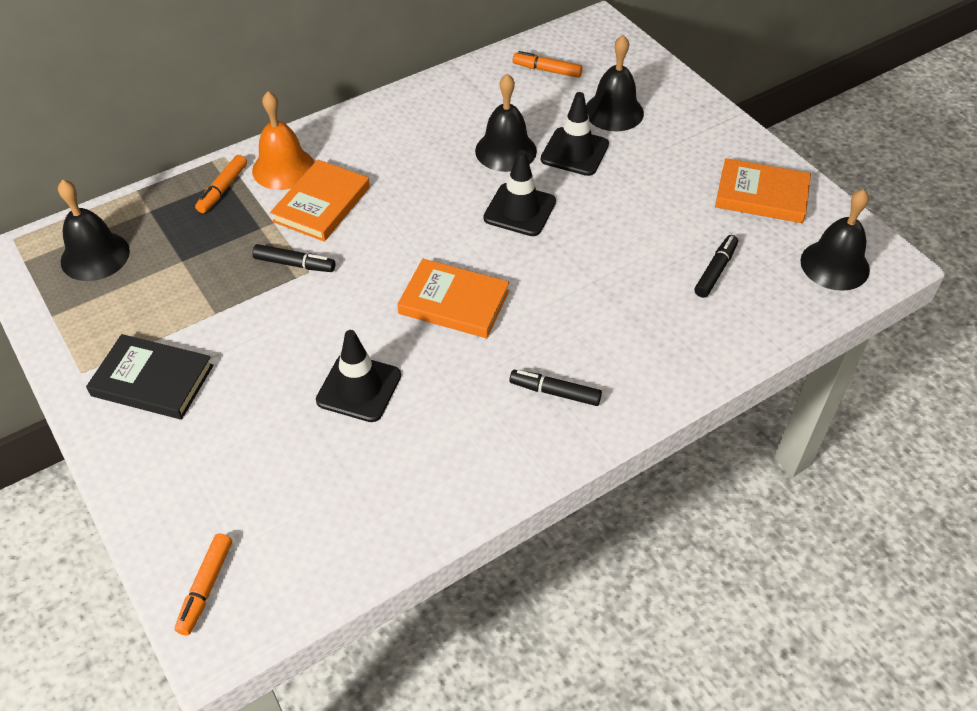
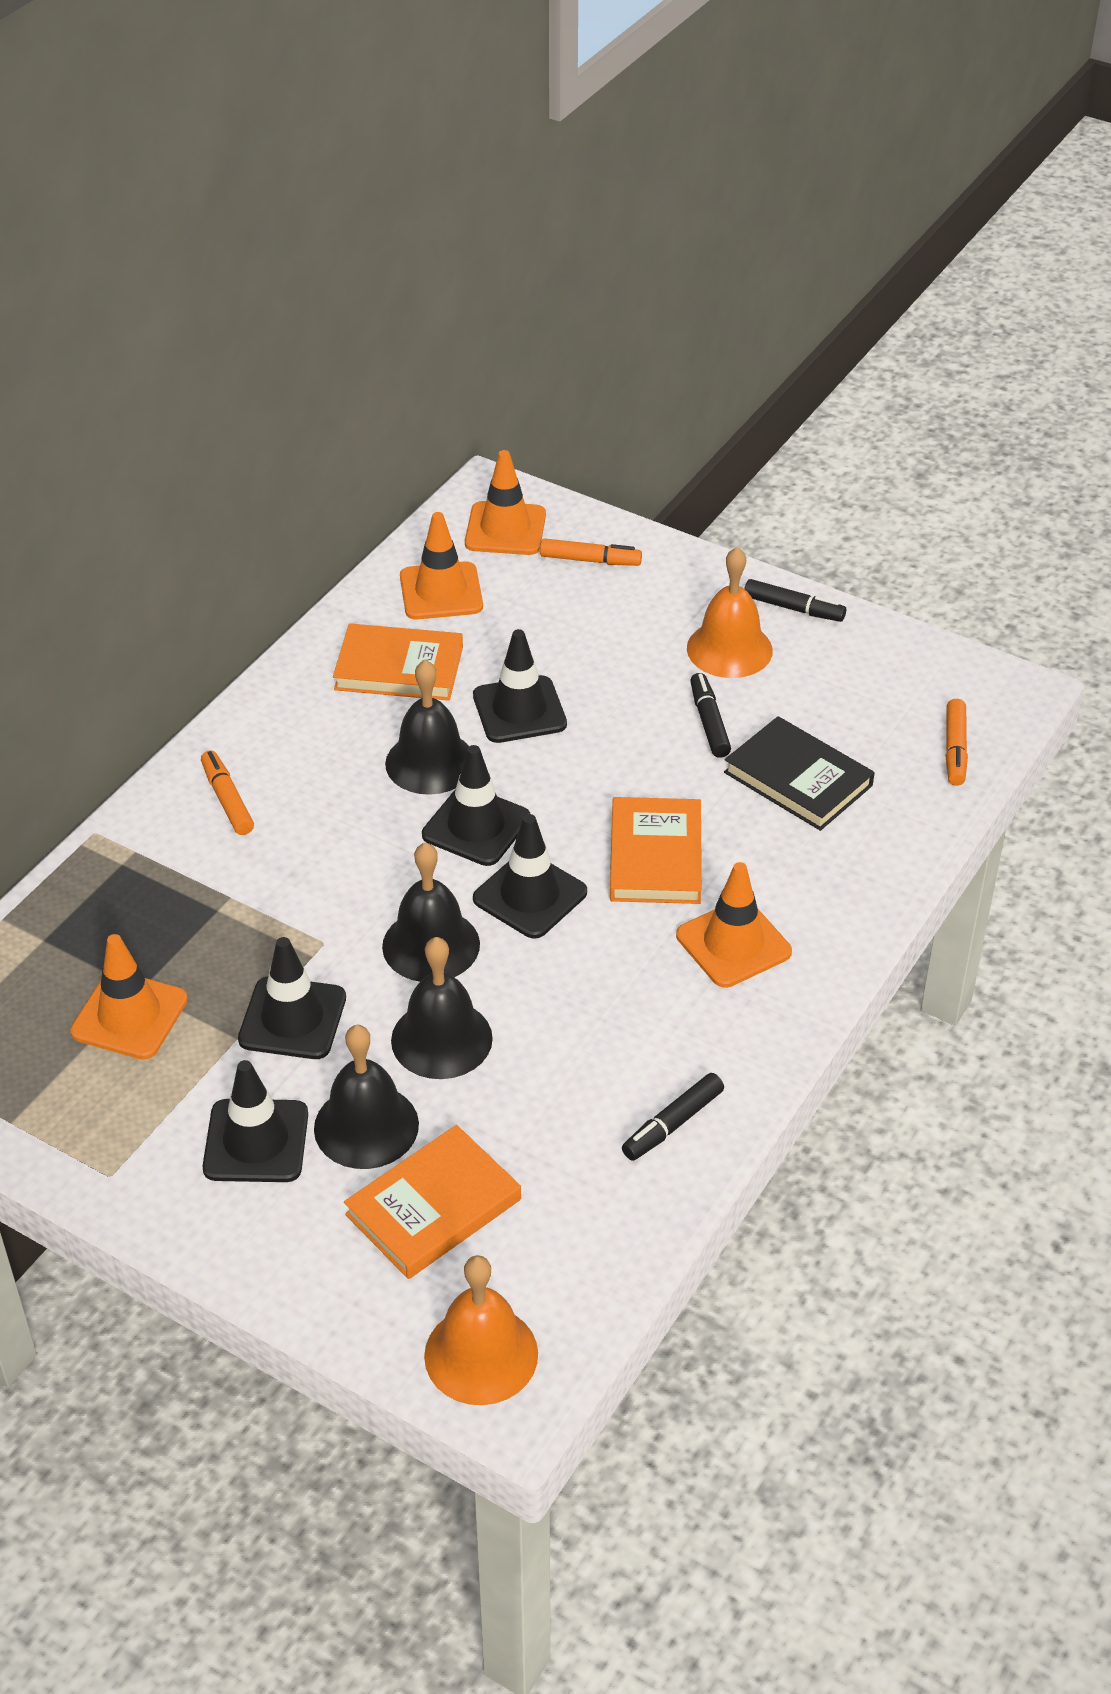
black traffic cone: [316,330,401,422] [483,150,556,236] [541,92,609,176] = 3 -> [203,1060,308,1182] [238,937,346,1059] [422,745,530,866] [473,629,567,743] [473,814,587,939] = 5
orange bell: [252,91,315,190] = 1 -> [424,1255,538,1405] [687,547,773,678] = 2
orange traffic cone: none = 0 -> [70,934,188,1060] [400,512,483,620] [465,450,546,555] [676,862,792,988] = 4

